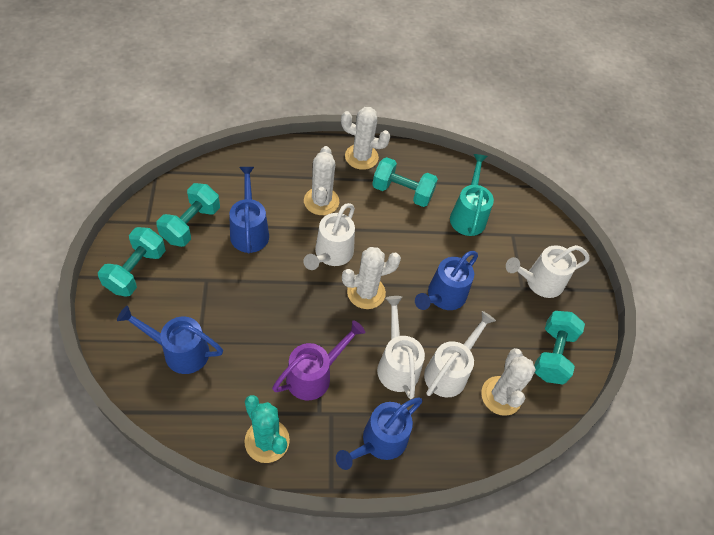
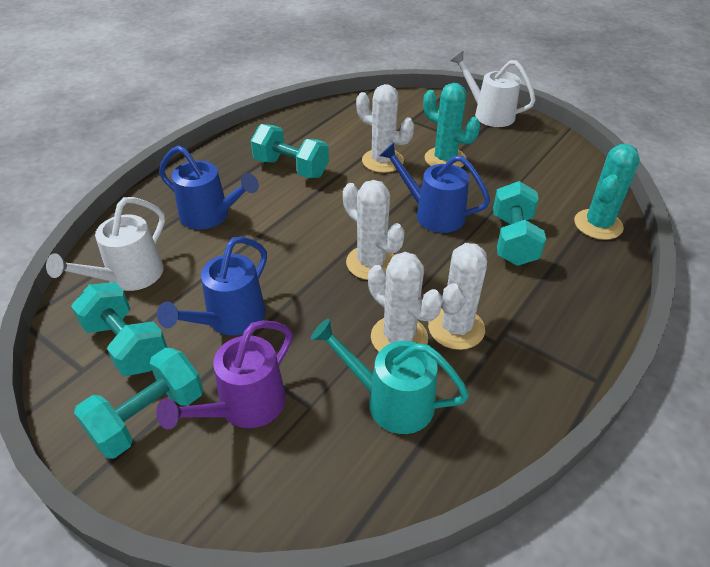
blue watering can: [117,306,223,374] [229,167,269,253] [336,397,423,470] [415,251,478,310] = 4 -> [157,236,267,335] [159,145,259,229] [379,143,490,233] = 3
turquoise cactus: [244,395,290,463] = 1 -> [423,83,480,168] [574,144,640,240] = 2
white watering can: [303,203,355,270] [377,296,425,399] [424,311,496,397] [506,245,589,298] = 4 -> [46,197,165,291] [451,51,536,127] = 2

